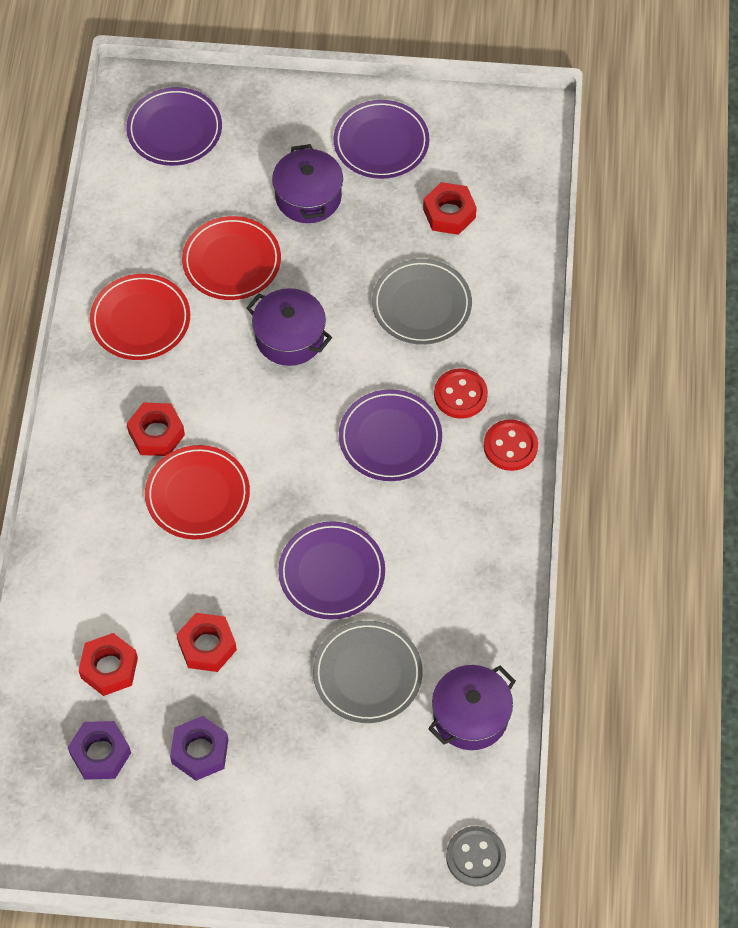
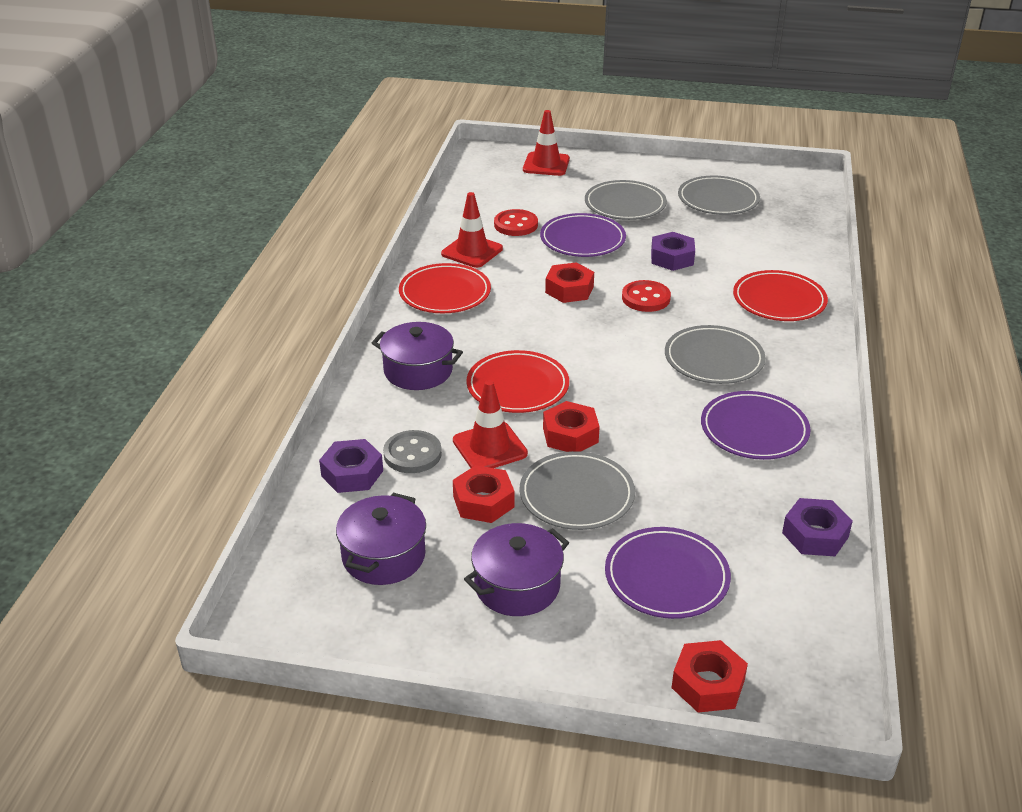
grey plate: [313,621,422,723] [372,259,472,345] = 2 -> [519,451,635,530] [585,180,667,220] [665,325,765,384] [678,176,760,215] = 4
purple nut: [67,721,131,780] [170,716,228,781] = 2 -> [319,439,383,493] [651,232,695,271] [782,498,853,556] = 3
purple plate: [126,87,222,166] [278,521,385,619] [333,100,429,179] [339,389,442,481] = 4 -> [540,213,626,257] [605,527,731,619] [701,391,811,460] = 3
red traffic cone: none = 0 -> [441,192,503,268] [453,380,528,468] [523,110,570,176] = 3

